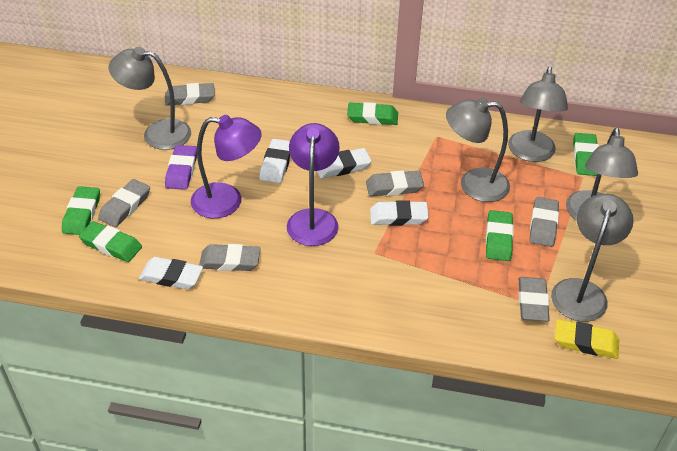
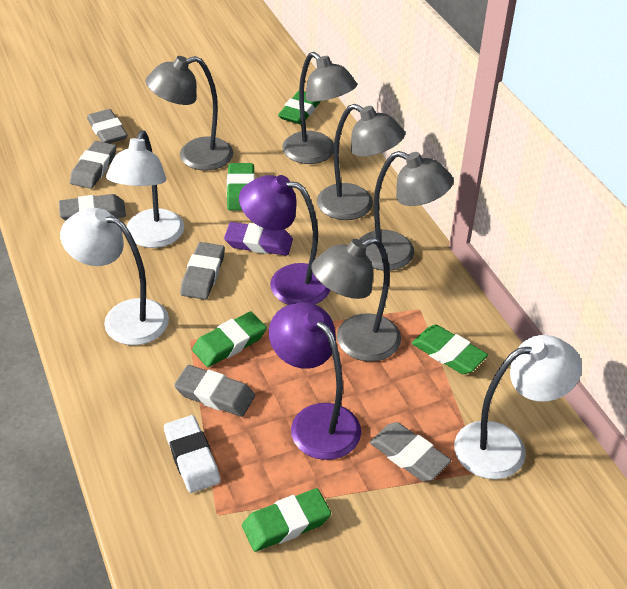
white eraser: [139,257,203,289] [260,139,291,183] [317,148,371,179] [370,200,429,226] = 4 -> [164,415,220,493] = 1
white lamp: none = 0 -> [60,208,169,345] [106,130,184,248] [454,335,582,479] = 3
yellow eraser: [555,319,619,359] = 1 -> none = 0

